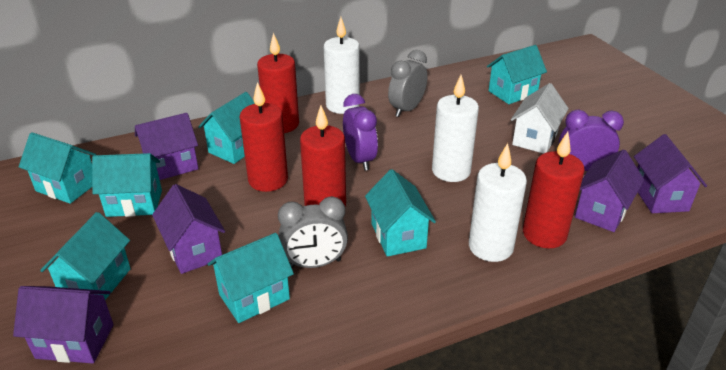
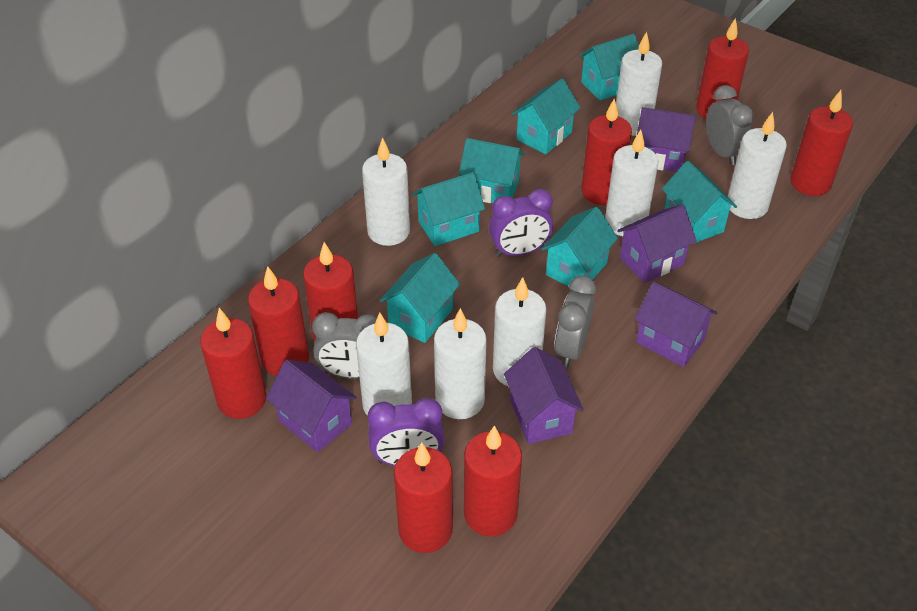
grey clock: [278,196,348,268] [388,50,427,117] = 2 -> [312,312,377,379] [554,275,596,368] [706,85,754,165] = 3
red candle: [240,82,288,192] [257,33,299,133] [300,106,346,206] [523,132,585,248] = 4 -> [200,308,266,419] [248,266,309,376] [303,242,358,342] [394,442,453,553] [464,426,522,536] [582,99,632,205] [696,18,749,119] [790,90,853,196] = 8
white candle: [324,17,360,114] [432,75,479,182] [469,143,527,262] = 3 -> [356,312,412,416] [362,137,410,246] [434,308,487,419] [493,277,546,386] [605,129,658,236] [616,32,662,136] [728,112,787,219] = 7
white house: [511,83,569,154] = 1 -> none = 0

